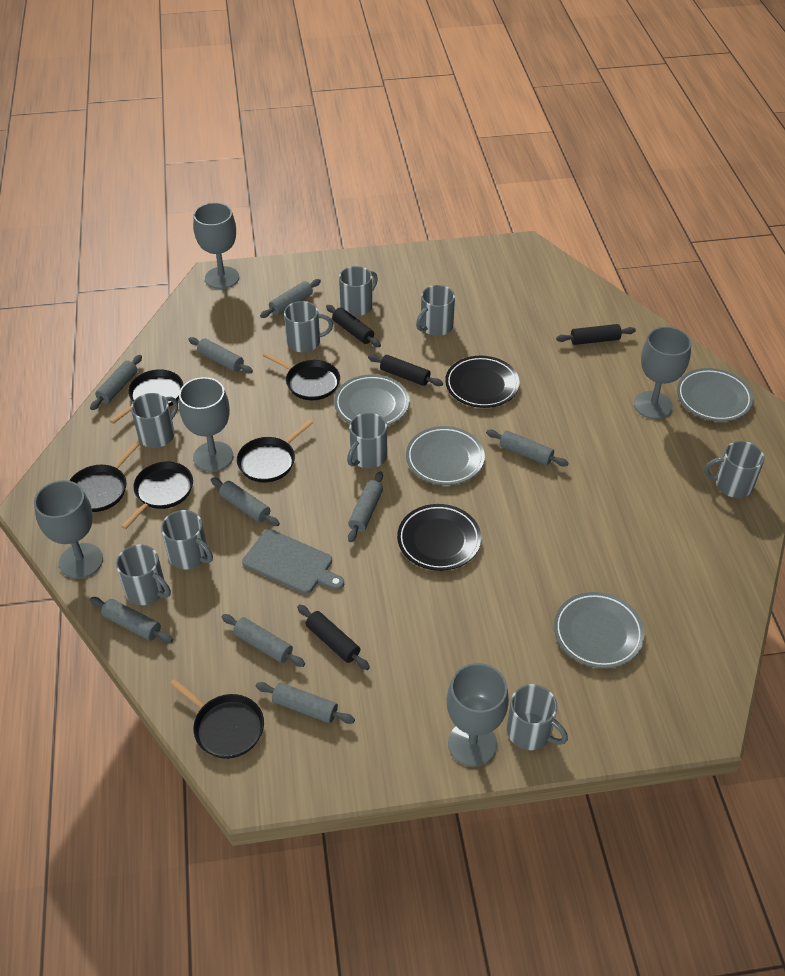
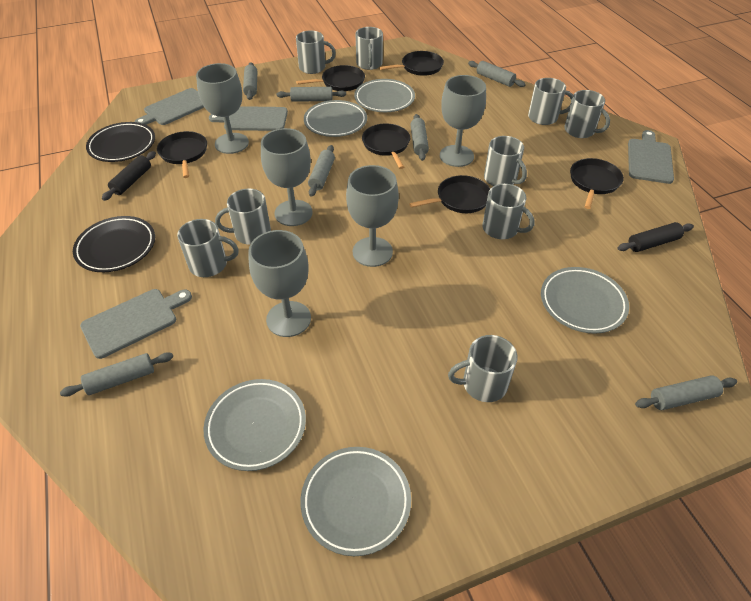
black rolling pin: [297,604,370,670] [326,305,381,347] [368,354,443,386] [556,324,636,345] = 4 -> [102,151,156,201] [618,222,694,252] = 2
grey cutting board: [242,529,344,594] = 1 -> [80,289,192,359] [135,88,204,125] [209,106,288,131] [628,130,674,184] = 4
grey plate: [334,374,410,426] [406,426,485,485] [554,592,645,668] [677,368,753,422] = 4 -> [203,379,306,471] [300,447,411,556] [304,100,367,137] [354,79,415,112] [541,267,629,334] = 5
grey rolling pin: [90,355,142,410] [90,597,173,643] [188,337,253,373] [211,477,280,526] [222,614,305,667] [256,682,355,724] [260,279,321,318] [348,471,383,542] [486,430,569,466] = 9 -> [60,352,173,397] [243,62,257,100] [277,87,346,102] [308,145,335,197] [410,114,429,161] [468,61,526,87] [635,375,737,410] = 7

